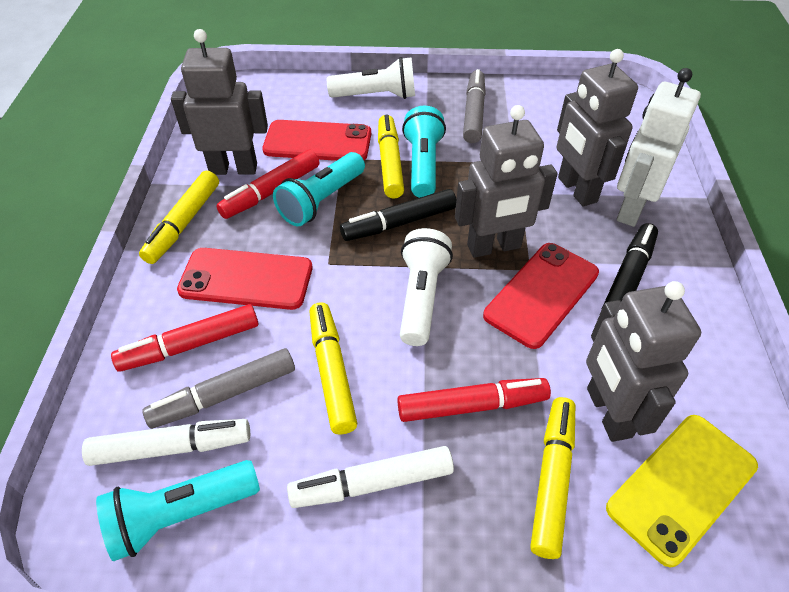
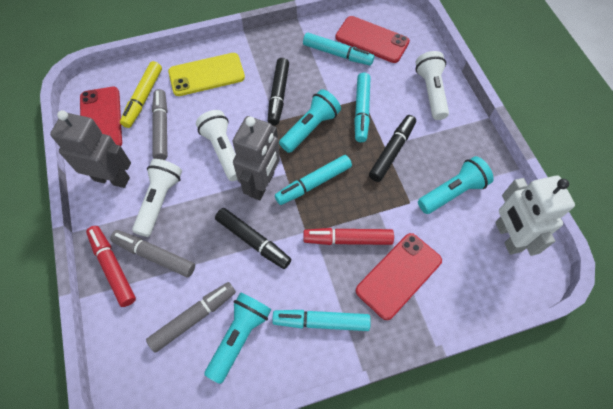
black marker: [340,189,456,241] [601,223,658,310] = 2 -> [215,208,291,269] [268,58,289,125] [369,115,416,182] = 3
grey marker: [142,348,295,429] [463,69,486,143] = 2 -> [110,230,195,277] [146,282,236,353] [152,89,168,160] = 3
grey robot: [171,29,268,175] [455,105,557,258] [556,49,638,206] [586,281,701,442] = 4 -> [50,110,131,188] [233,116,280,200] = 2
red marker: [111,304,258,372] [216,149,319,219] [397,378,551,422] = 3 -> [86,226,136,307] [303,228,394,245] = 2
turquoise marker: none = 0 -> [272,310,371,331] [275,155,352,205] [303,33,374,65] [354,73,371,142] = 4
white flashlight: [327,57,415,99] [400,228,453,346] = 2 -> [132,159,182,237] [196,110,238,181] [415,51,449,120] = 3
white marker: [82,419,250,466] [287,446,454,508] = 2 -> none = 0
yellow marker: [139,171,219,264] [309,302,357,435] [378,114,404,199] [530,397,575,559] = 4 -> [120,61,162,128] = 1

